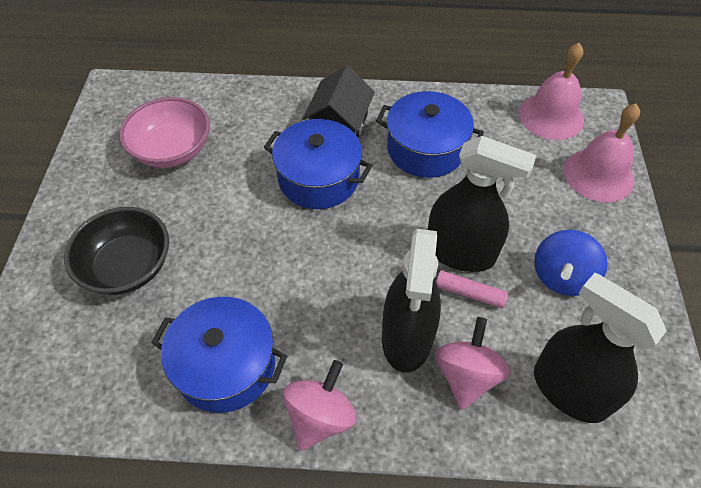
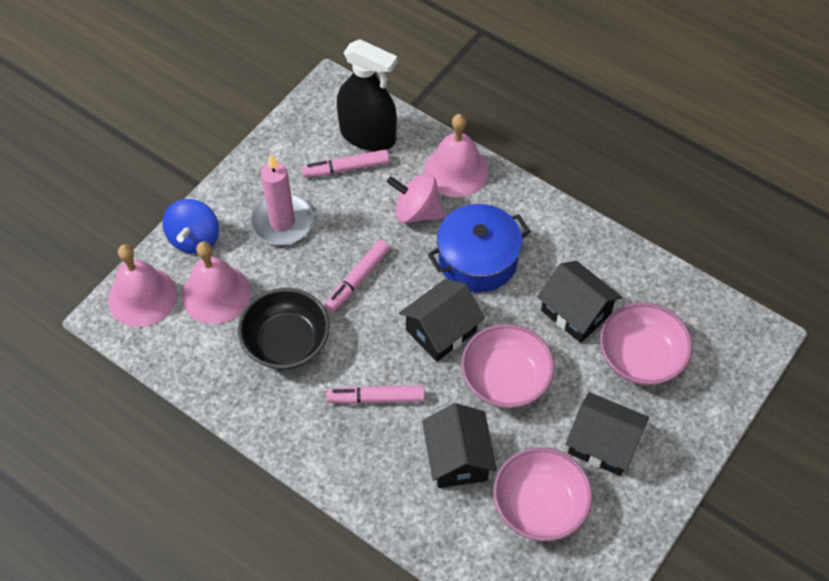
black house: [302,65,375,137] = 1 -> [399,279,485,362] [422,403,497,488] [537,261,622,343] [566,392,649,476] = 4
black spray bottle: [382,229,441,373] [428,136,536,272] [534,273,667,423] = 3 -> [337,39,397,151] = 1
blue pot: [151,297,287,413] [264,119,373,209] [376,91,484,178] = 3 -> [428,204,530,293] = 1
pink bell: [519,43,584,140] [564,104,640,202] = 2 -> [108,244,177,327] [182,241,251,324] [424,114,489,197] = 3
pink bowl: [119,97,210,168] = 1 -> [461,324,555,408] [493,447,593,541] [600,302,693,385] = 3
pink candle: none = 0 -> [250,154,314,245] = 1
pink marker: [401,270,508,308] = 1 -> [302,149,389,178] [324,240,390,312] [326,385,425,404] = 3
pink spinning top: [283,360,357,451] [435,317,511,410] = 2 -> [387,173,444,223] = 1

